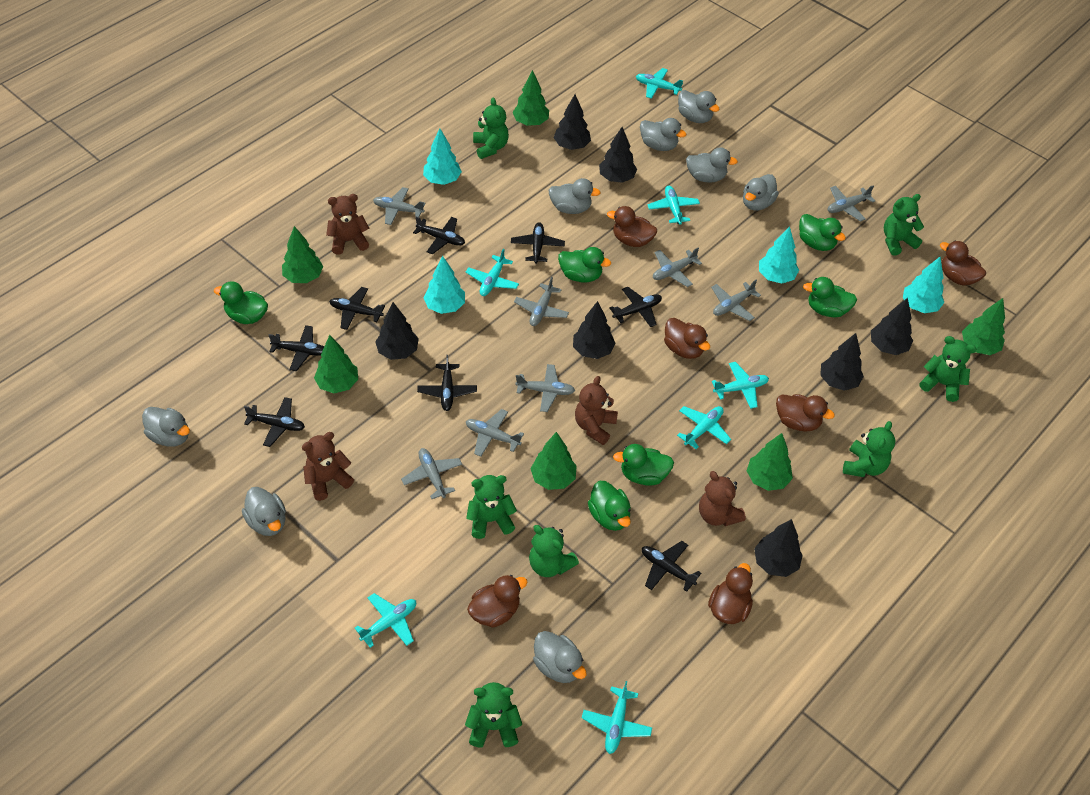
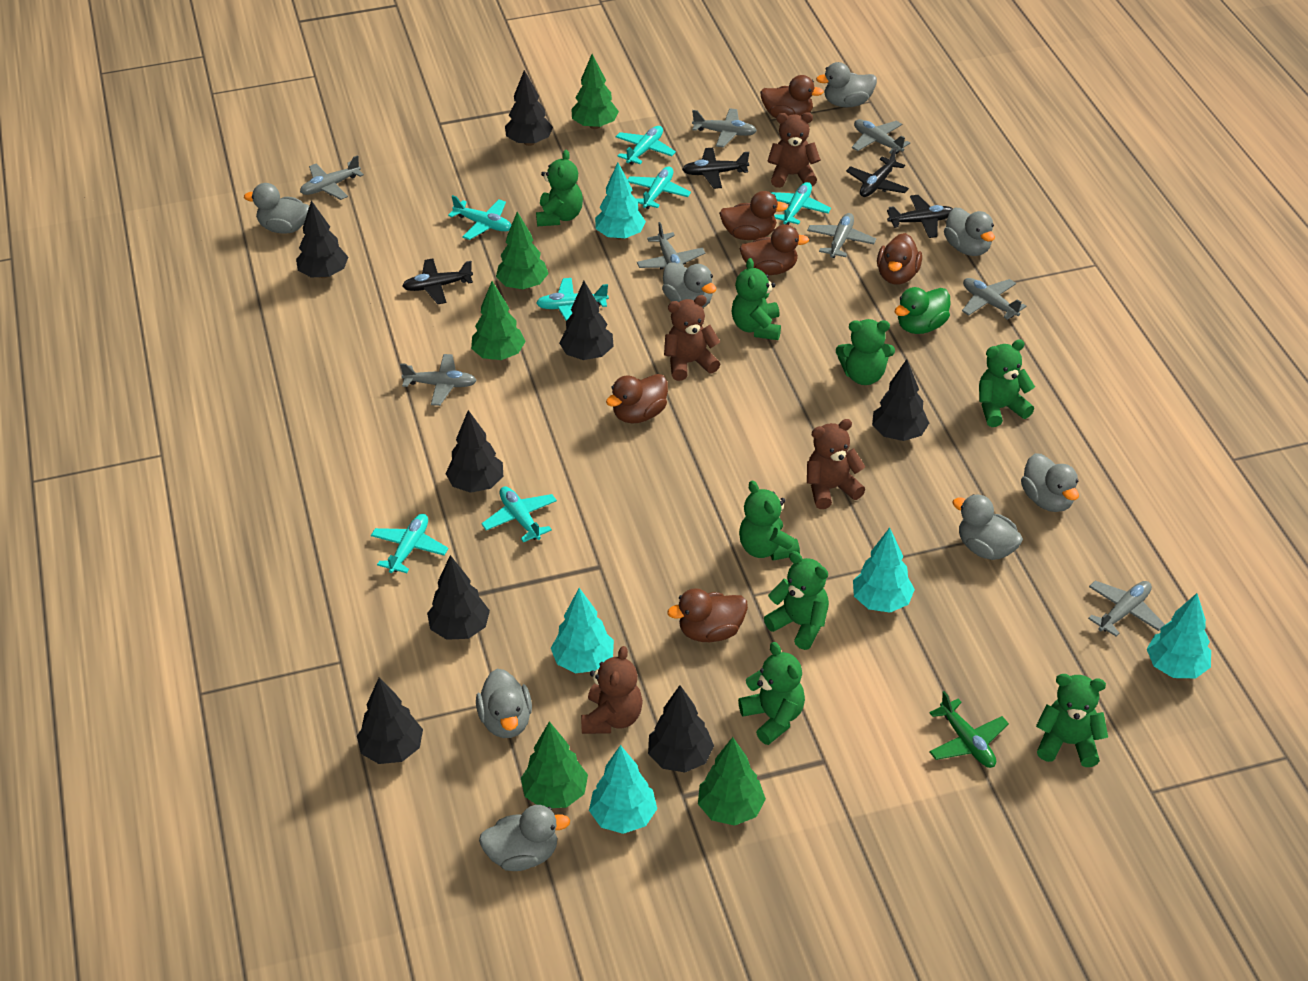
black plane: [244,397,305,447] [269,325,324,371] [329,287,385,330] [413,217,465,255] [417,355,477,411] [511,222,565,264] [609,287,662,327] [642,541,701,592] = 8 -> [402,258,473,304] [682,148,749,189] [846,148,909,197] [887,195,953,238] = 4
black tree: [375,302,419,360] [553,94,591,150] [573,301,615,359] [599,127,637,183] [754,519,803,577] [820,333,864,391] [871,298,913,355] = 7 -> [296,200,348,278] [357,678,423,764] [427,555,490,640] [445,410,503,493] [505,70,553,146] [559,281,614,360] [648,685,714,772] [872,359,929,441] = 8
green duck: [214,281,268,324] [558,247,611,282] [588,481,631,531] [613,444,674,486] [799,214,846,251] [803,277,857,317] = 6 -> [894,287,950,334] = 1
green plane: none = 0 -> [929,691,1009,768] = 1
green teddy bear: [465,682,522,747] [466,475,517,539] [473,98,509,159] [529,525,579,577] [843,421,896,477] [884,194,924,256] [920,336,976,402] = 7 -> [536,150,583,226] [732,258,781,340] [738,642,805,745] [739,480,800,561] [764,551,829,650] [836,319,895,385] [979,339,1035,427] [1036,674,1108,767] = 8
green tree: [282,226,323,283] [314,335,358,393] [513,70,549,126] [531,432,577,490] [747,433,793,491] [962,298,1005,355] = 6 -> [471,281,526,360] [496,212,549,290] [521,722,588,808] [571,54,619,129] [698,737,766,826] = 5
turquoise tree: [423,129,462,185] [424,256,465,314] [759,226,799,283] [903,257,944,313] = 4 -> [551,588,614,673] [589,745,657,834] [595,163,646,239] [853,528,915,613] [1147,593,1211,678] = 5

